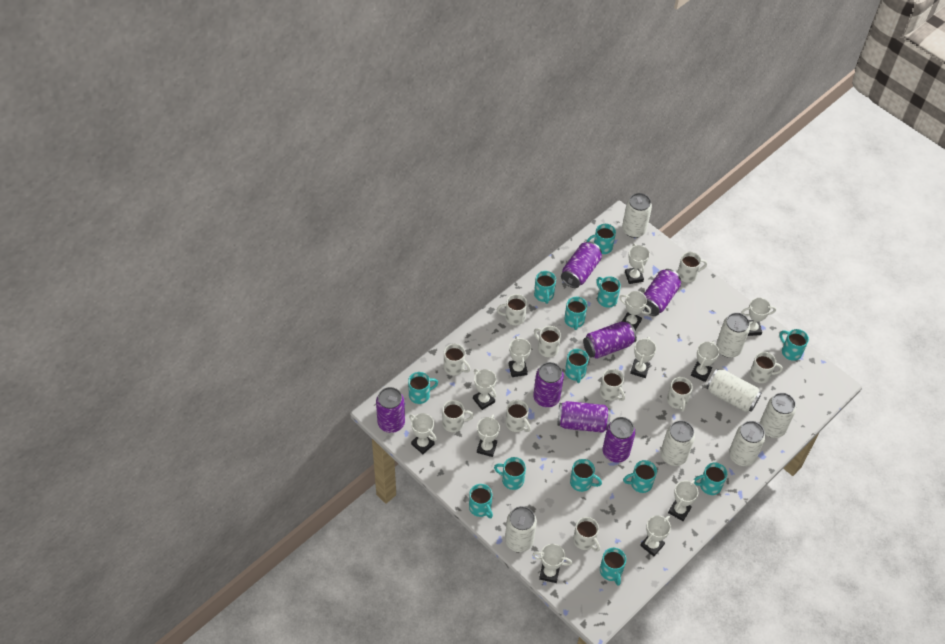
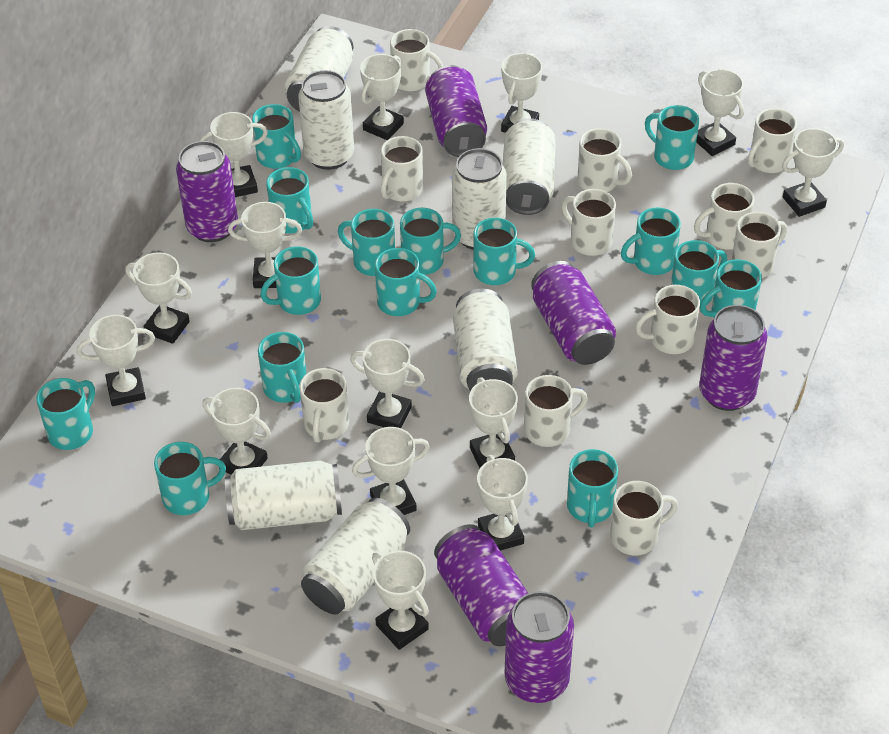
purple can: [376,387,405,433] [533,362,564,407] [557,401,611,433] [561,241,602,288] [583,321,637,359] [602,417,635,462] [643,269,681,316] = 7 -> [176,141,238,242] [425,65,487,157] [434,524,528,646] [504,591,574,703] [531,261,616,365] [699,305,768,411] = 6
turquoise mug: [408,372,438,404] [469,484,493,518] [494,457,526,490] [534,271,556,304] [564,297,587,330] [565,349,589,383] [570,459,602,492] [586,224,616,254] [596,276,621,308] [600,548,626,586] [623,460,657,493] [694,463,727,495] [779,329,809,361] = 13 -> [37,378,95,450] [154,442,226,515] [252,104,301,169] [258,332,307,403] [260,246,321,315] [266,167,313,233] [338,209,395,276] [375,248,437,316] [400,208,461,275] [474,218,535,285] [567,449,618,528] [621,207,681,275] [645,105,699,170] [671,240,727,304] [700,259,762,318] = 15
white mug: [442,400,474,432] [444,344,471,375] [497,294,527,325] [505,400,531,432] [534,326,561,357] [573,517,600,551] [600,369,625,401] [667,377,693,412] [677,252,707,282] [750,352,783,383] = 10 -> [299,368,349,443] [381,136,423,201] [390,29,443,92] [524,375,588,447] [561,189,616,256] [577,128,632,192] [610,481,678,556] [635,285,700,354] [694,183,754,250] [732,212,787,278] [748,108,797,173] = 11
white trophy: [409,413,436,454] [473,369,496,410] [477,415,500,457] [509,336,531,377] [532,544,572,583] [619,291,651,330] [625,244,650,284] [630,337,656,378] [640,515,671,556] [668,479,699,521] [691,341,719,382] [741,298,776,336] = 12 -> [77,315,155,406] [125,252,192,344] [199,112,268,197] [202,388,271,475] [228,202,302,288] [350,339,425,428] [352,427,430,515] [360,54,404,140] [372,550,429,650] [469,377,518,468] [477,455,528,550] [501,53,543,133] [696,69,744,156] [782,128,844,217] = 14

